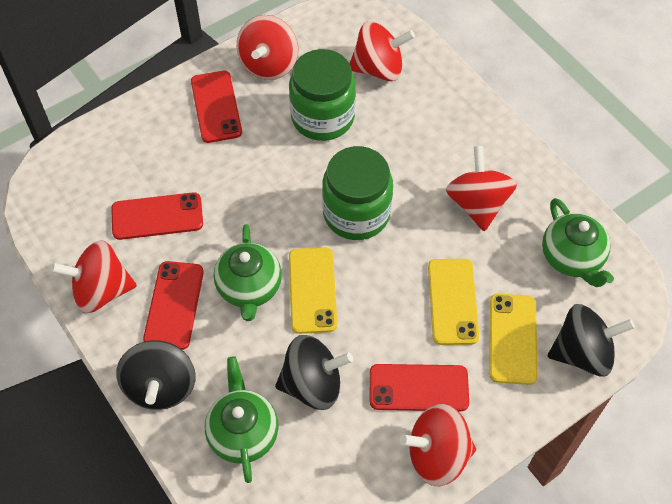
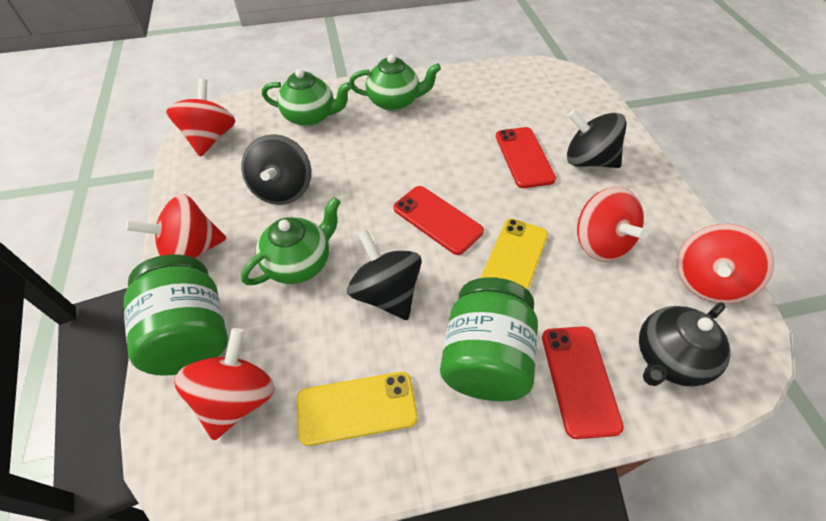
black teapot: none = 0 -> [639,302,731,387] = 1
red phone: [111,192,203,240] [143,261,204,350] [191,71,242,143] [370,364,469,411] = 4 -> [393,186,484,255] [496,127,556,188] [542,326,624,439] = 3
yellow phone: [289,247,337,334] [428,259,479,345] [489,294,537,385] = 3 -> [297,372,418,446] [481,218,548,290] = 2

